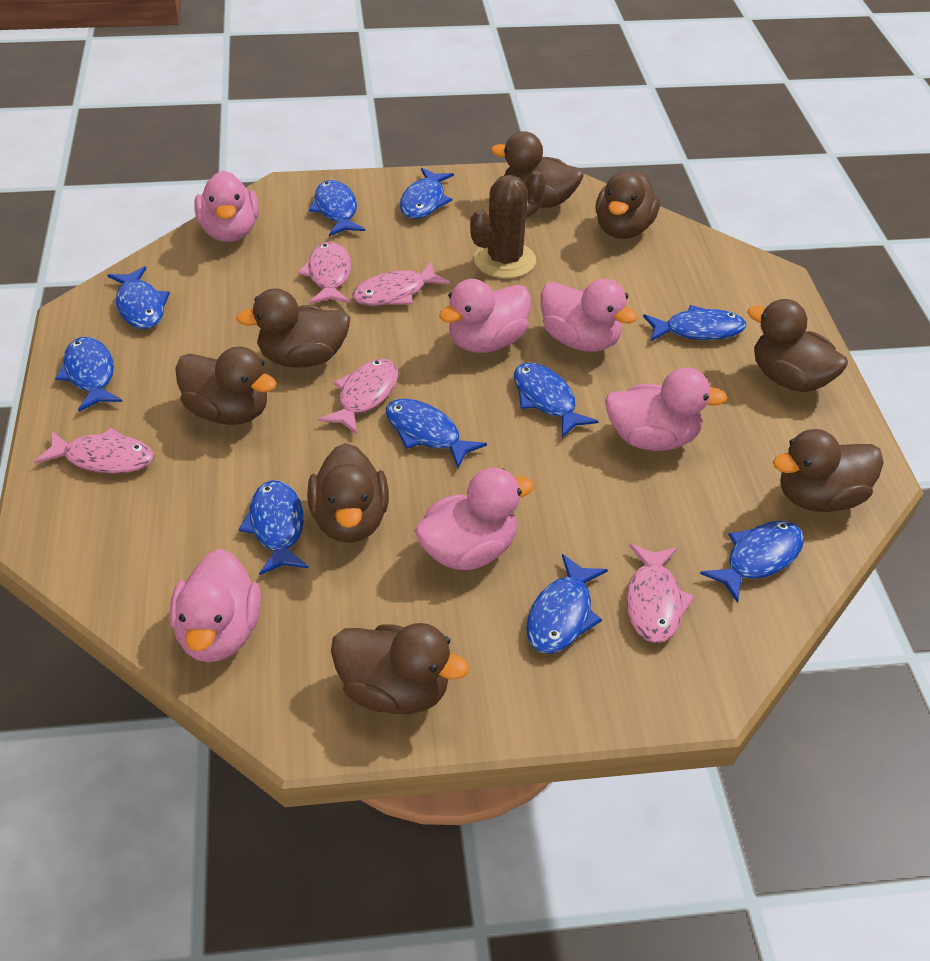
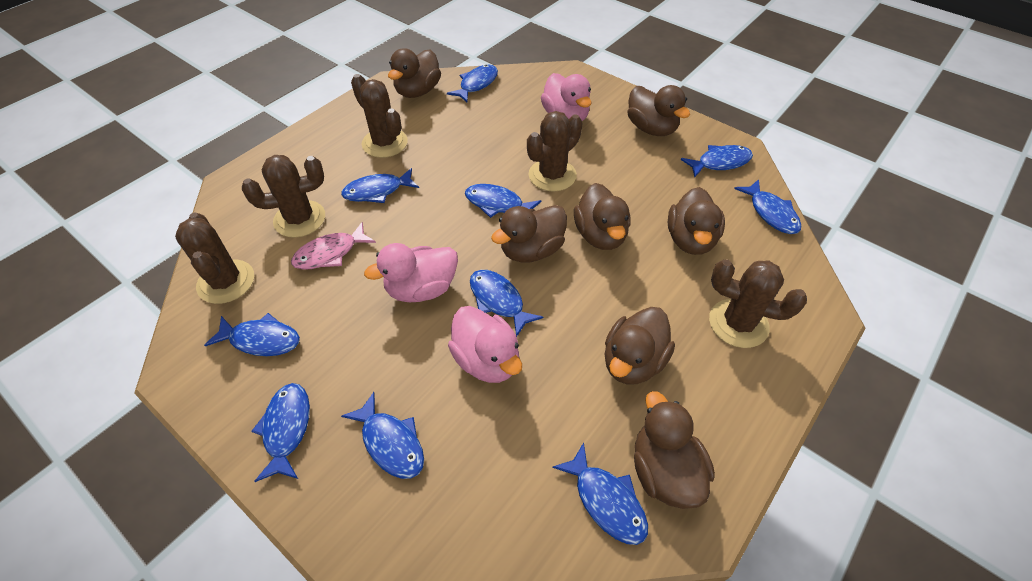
brown cactus: [470,171,546,278] = 1 -> [175,212,254,304] [242,155,325,238] [351,74,408,158] [527,111,582,192] [709,259,807,348] = 5
brown duck: [175,346,277,425] [236,288,350,368] [307,443,389,543] [331,623,469,714] [491,131,584,208] [596,171,660,239] [748,299,848,392] [773,429,884,512] = 8 -> [388,48,441,98] [491,205,567,263] [574,183,631,250] [604,307,675,384] [628,85,690,136] [634,391,715,509] [668,187,725,255] = 7
pink duck: [170,549,261,662] [194,171,259,242] [415,468,534,570] [439,279,531,353] [541,279,637,352] [605,367,727,451] = 6 -> [364,243,458,302] [448,306,522,383] [541,73,592,121] = 3
pink fish: [34,428,154,474] [298,242,351,304] [318,359,398,434] [352,262,450,306] [626,544,695,643] = 5 -> [291,222,376,270] = 1

